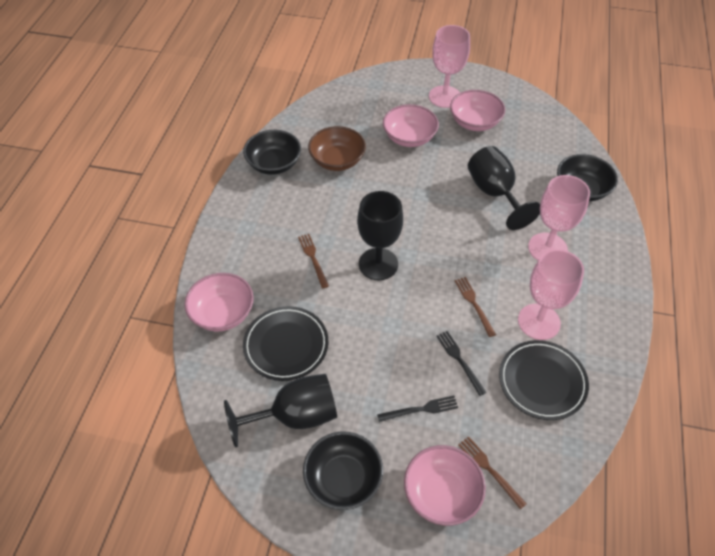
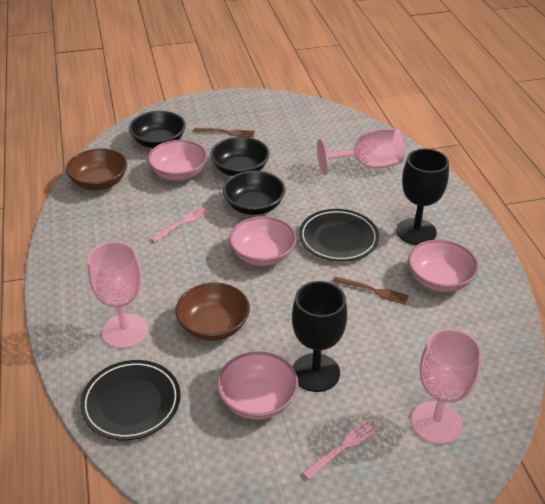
black fork: [377,396,458,422] [436,331,487,396] = 2 -> none = 0
black goblet: [224,374,337,448] [357,191,403,280] [468,146,540,230] = 3 -> [292,281,347,392] [396,148,449,245] = 2
brown bowl: [308,126,366,171] = 1 -> [66,148,127,190] [175,282,250,341] = 2
brown fork: [298,234,329,288] [455,277,496,337] [458,436,527,510] = 3 -> [194,128,255,137] [333,276,409,304] = 2
pink fork: none = 0 -> [151,206,210,242] [302,420,377,480] = 2

